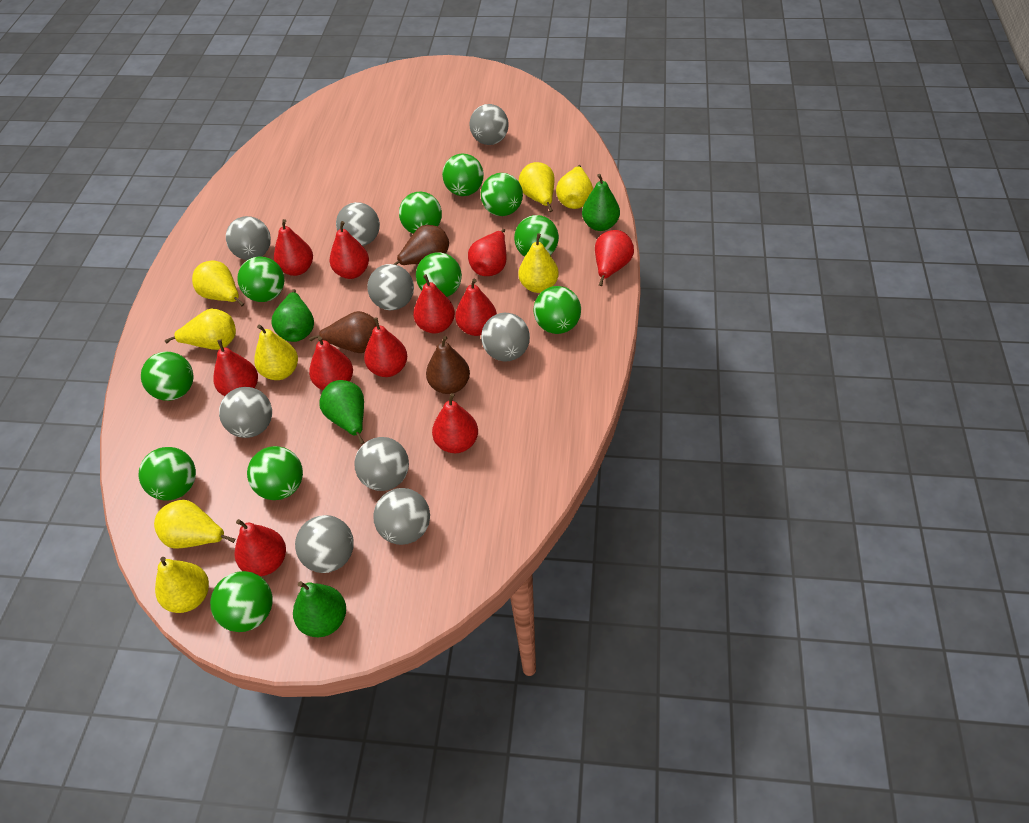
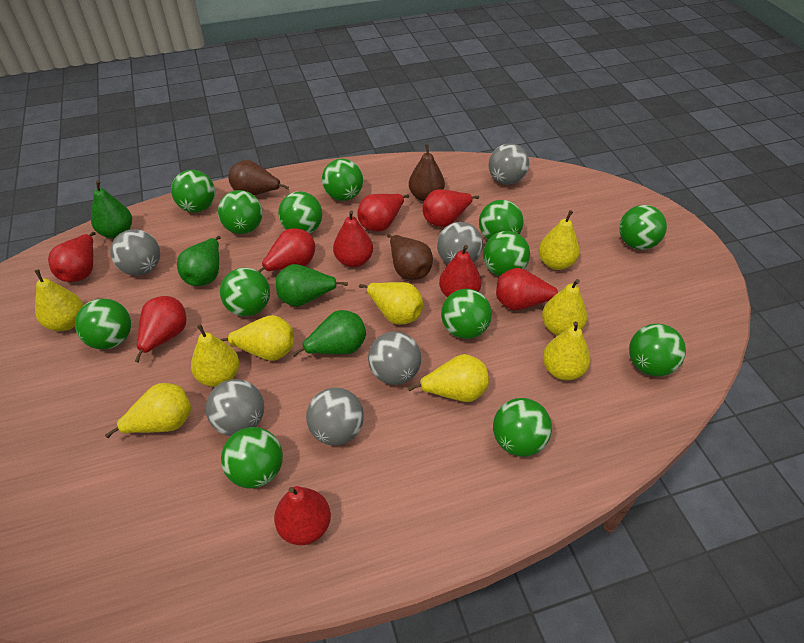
green ball: [139,447,196,501] [141,352,194,401] [210,571,273,632] [238,256,284,302] [247,446,303,500] [399,192,442,234] [416,252,462,297] [442,154,484,196] [481,173,523,216] [514,215,559,257] [533,286,581,334] = 11 -> [75,299,131,350] [171,170,215,212] [218,190,263,234] [220,268,270,316] [221,427,283,489] [278,191,322,234] [322,159,363,201] [441,289,492,339] [479,200,524,240] [483,231,530,276] [493,398,552,457] [619,205,667,250] [629,324,686,376] = 13
grey ball: [219,387,272,438] [226,216,271,260] [295,515,354,573] [336,202,380,246] [354,437,409,491] [367,264,414,310] [373,488,430,545] [469,104,509,145] [481,313,530,361] = 9 -> [110,229,160,276] [206,379,264,436] [306,388,364,445] [368,331,421,385] [437,222,483,264] [489,143,529,185] = 6
red pear: [213,339,258,396] [235,519,286,576] [274,219,313,276] [309,336,353,390] [330,221,369,279] [364,317,407,377] [413,274,455,333] [432,393,478,453] [455,279,497,336] [468,229,507,276] [595,230,634,286] = 11 -> [48,232,96,282] [135,296,186,363] [258,228,315,272] [274,486,331,545] [333,211,373,267] [358,194,409,232] [422,189,479,227] [439,245,481,297] [496,268,558,310] = 9
yellow pear: [154,500,235,549] [155,557,209,613] [165,308,236,350] [192,261,244,306] [254,325,298,380] [518,233,559,293] [519,162,555,212] [556,165,593,209] = 8 -> [35,269,83,331] [105,383,191,438] [191,324,239,387] [220,315,294,361] [359,282,423,325] [408,354,489,402] [539,210,580,270] [542,279,587,336] [543,321,591,380] = 9

